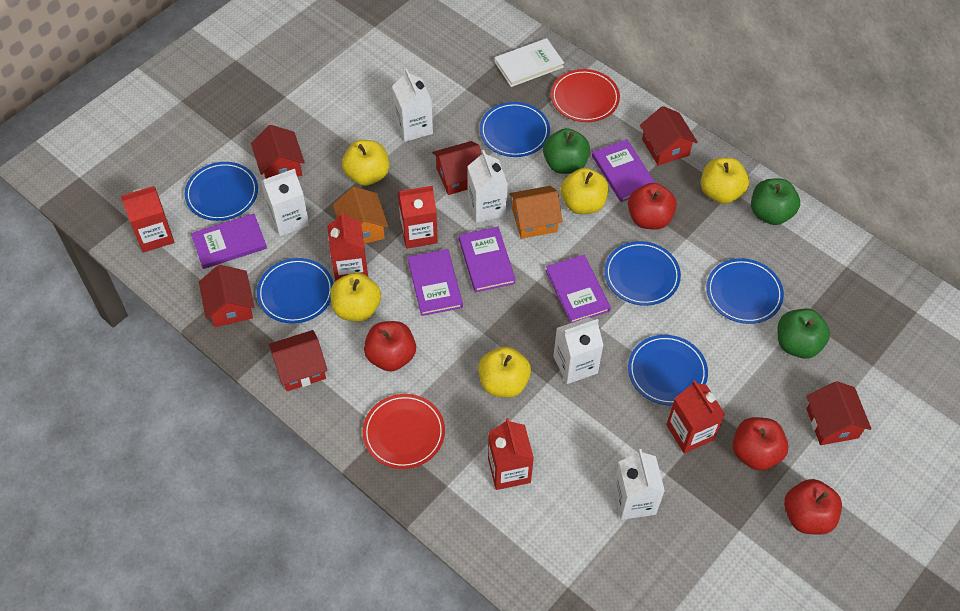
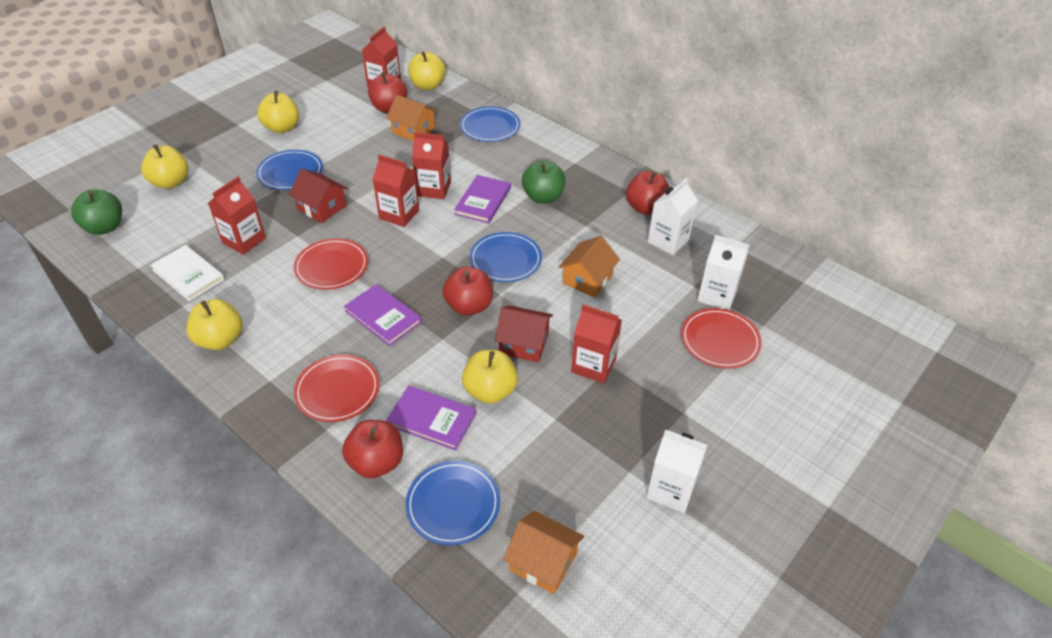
blue plate: [185,162,258,221] [257,258,333,324] [480,102,550,157] [605,241,681,306] [628,335,708,406] [707,258,784,324] = 6 -> [256,150,323,190] [405,461,500,545] [460,107,521,142] [469,232,542,282] = 4
green apple: [543,128,590,174] [751,178,800,225] [778,308,830,359] = 3 -> [71,190,122,235] [522,160,566,204] = 2
orange house: [333,187,388,244] [509,186,563,239] = 2 -> [386,95,438,142] [503,511,584,594] [559,236,620,298] = 3
purple book: [191,213,267,269] [408,249,463,316] [459,227,516,292] [546,255,611,323] [592,139,655,202] = 5 -> [344,284,422,346] [386,386,476,450] [454,175,511,223] = 3
red house: [199,265,254,327] [251,125,305,179] [269,330,328,391] [432,141,482,195] [640,106,698,166] [806,381,872,445] = 6 -> [289,169,348,223] [495,305,553,362] = 2
red plate: [363,394,445,469] [551,69,620,122] = 2 -> [294,238,368,290] [294,355,380,422] [681,308,762,369] = 3
white carton: [261,169,309,236] [392,69,433,142] [467,150,508,223] [553,317,604,384] [613,449,665,520] = 5 -> [646,430,708,513] [648,178,698,255] [697,235,749,310] = 3

